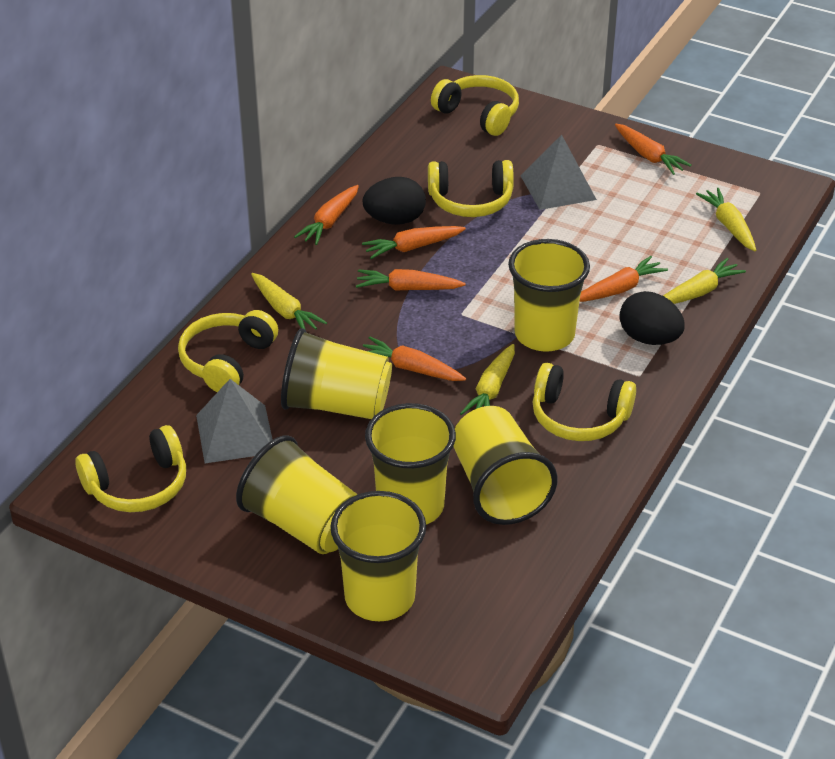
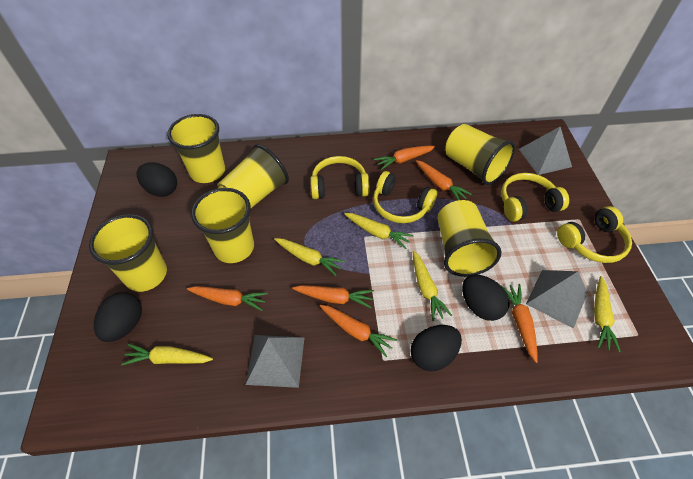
black egg: [363,177,426,225] [619,291,685,345] = 2 -> [94,292,142,342] [137,163,177,197] [411,325,462,371] [462,275,509,321] = 4
grey pyramid: [196,379,273,463] [520,135,597,210] = 2 -> [246,335,305,388] [519,127,572,175] [526,270,588,329] = 3
yellow carrot: [251,273,327,330] [460,344,515,415] [663,258,746,304] [696,188,756,251] = 4 -> [121,344,213,365] [274,238,345,276] [344,213,414,249] [413,251,452,321] [594,276,621,352] = 5
yellow headphones: [75,425,186,512] [178,310,278,392] [428,160,514,217] [431,75,519,136] [532,363,636,441] = 5 -> [310,156,369,199] [373,171,437,223] [501,173,569,222] [557,206,632,263] = 4

